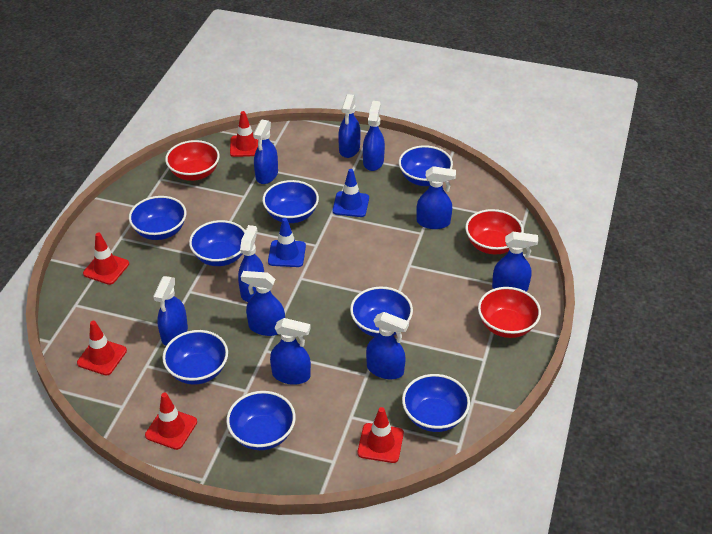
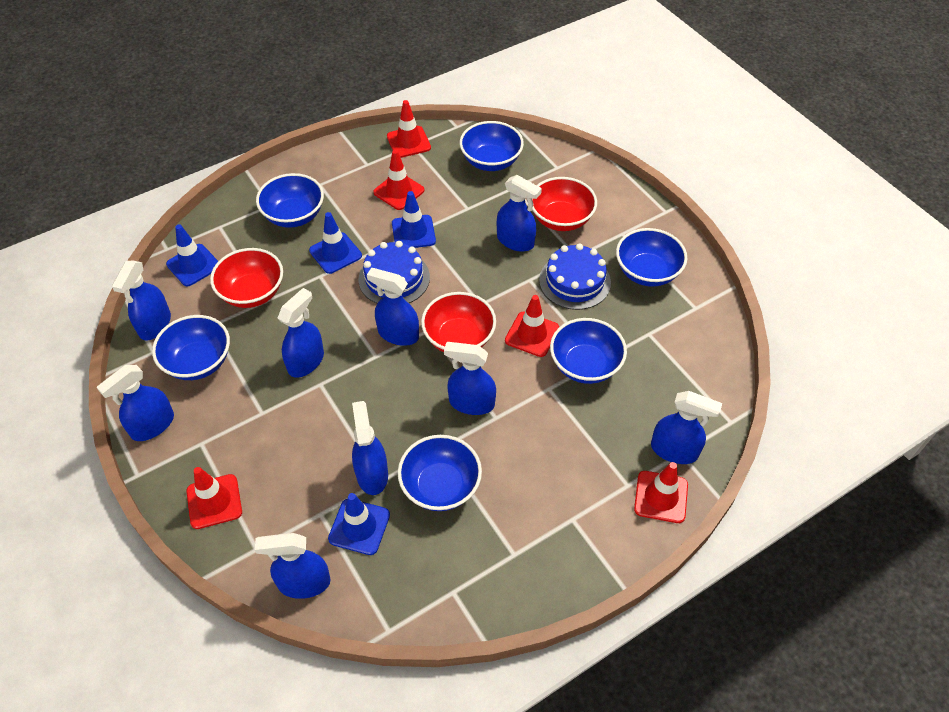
blue bowl: [129,196,186,240] [162,330,228,385] [189,220,245,266] [226,391,296,450] [262,180,319,223] [350,286,413,337] [399,145,453,186] [402,374,470,432] = 8 -> [152,315,230,380] [256,173,324,228] [398,435,482,511] [460,121,524,171] [550,318,627,384] [616,228,687,287] = 6
blue cake: none = 0 -> [359,241,430,304] [539,243,611,310] = 2
blue spray bottle: [153,276,188,346] [238,225,264,302] [241,271,285,336] [253,119,278,184] [270,318,311,385] [338,94,361,158] [363,101,385,171] [366,312,409,379] [416,166,456,229] [492,232,538,292] = 10 -> [97,365,174,441] [112,260,171,340] [255,533,330,599] [277,288,324,378] [352,401,388,495] [367,268,419,346] [444,342,496,415] [497,175,542,252] [651,391,722,464] = 9
blue traffic cone: [268,218,306,267] [332,169,369,217] = 2 -> [166,224,218,286] [309,212,362,274] [328,493,390,555] [392,191,436,248] = 4

